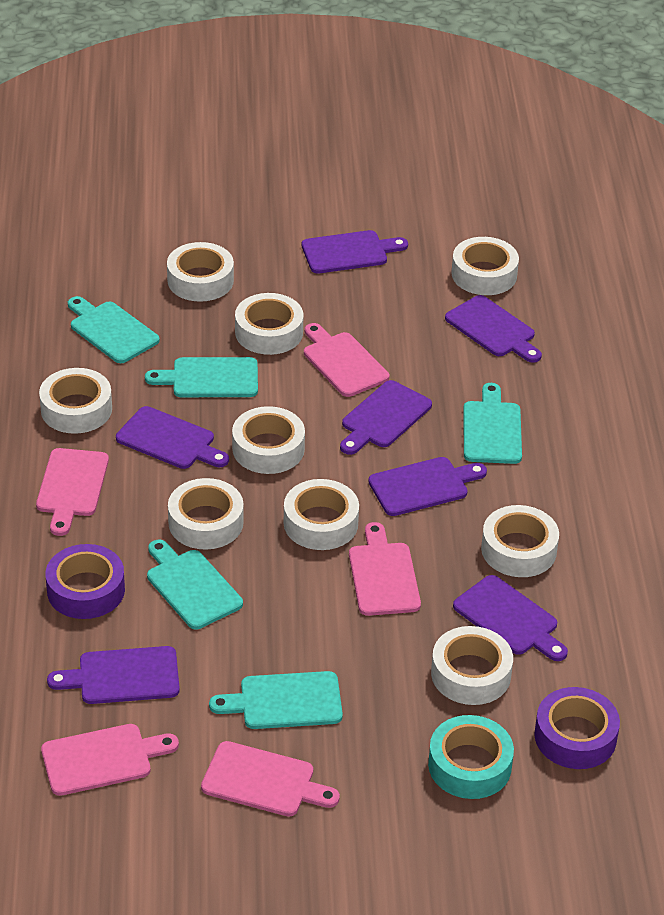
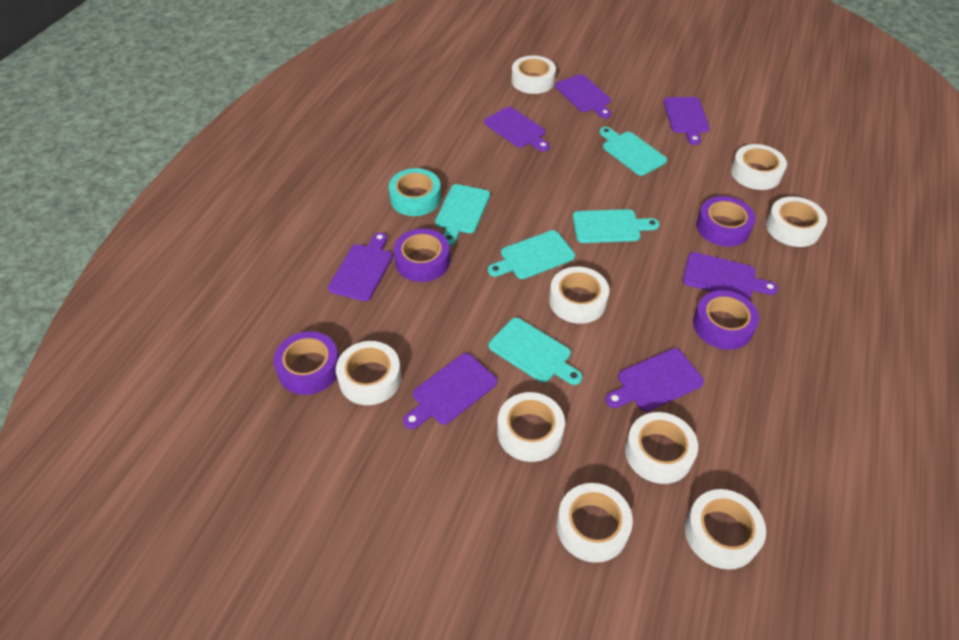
pink cutting board: [36,448,109,536] [41,724,179,796] [201,741,340,817] [304,323,389,397] [349,522,421,616] = 5 -> none = 0
purple tape: [46,544,125,619] [534,687,620,769] = 2 -> [274,331,339,395] [393,229,450,282] [693,290,759,350] [696,196,756,247] = 4

